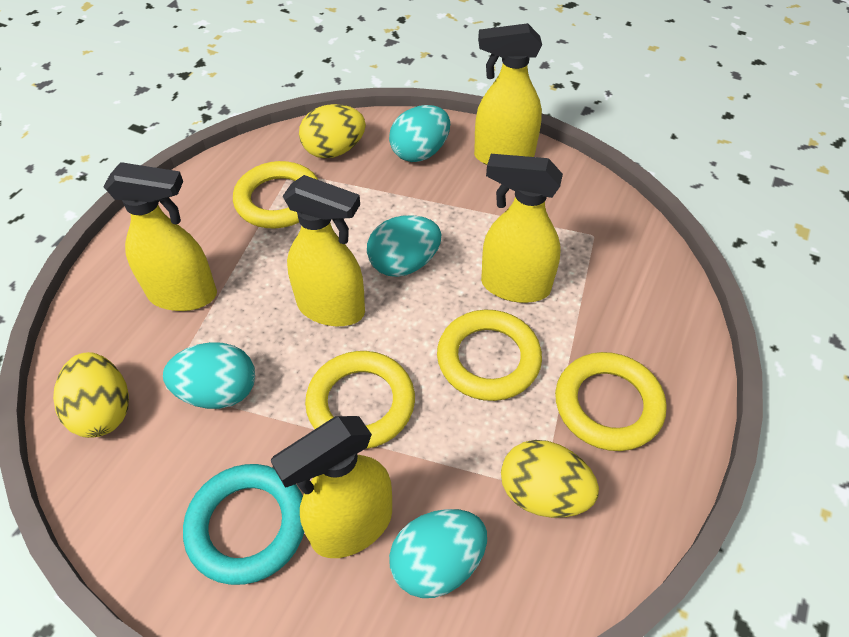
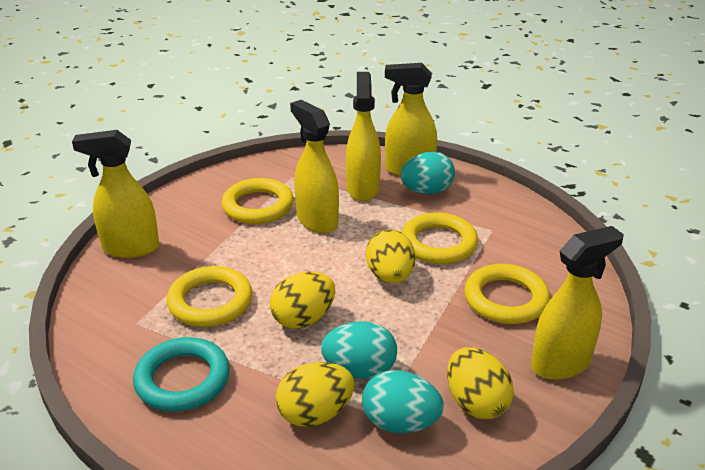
turquoise egg: [163,342,255,409] [367,215,441,277] [389,105,450,162] [389,509,487,598] = 4 -> [321,321,397,379] [362,370,444,433] [400,152,455,194] = 3
yellow egg: [53,352,129,438] [299,104,366,158] [501,440,599,518] = 3 -> [270,271,335,328] [276,362,355,427] [366,229,415,283] [447,347,514,419] = 4

